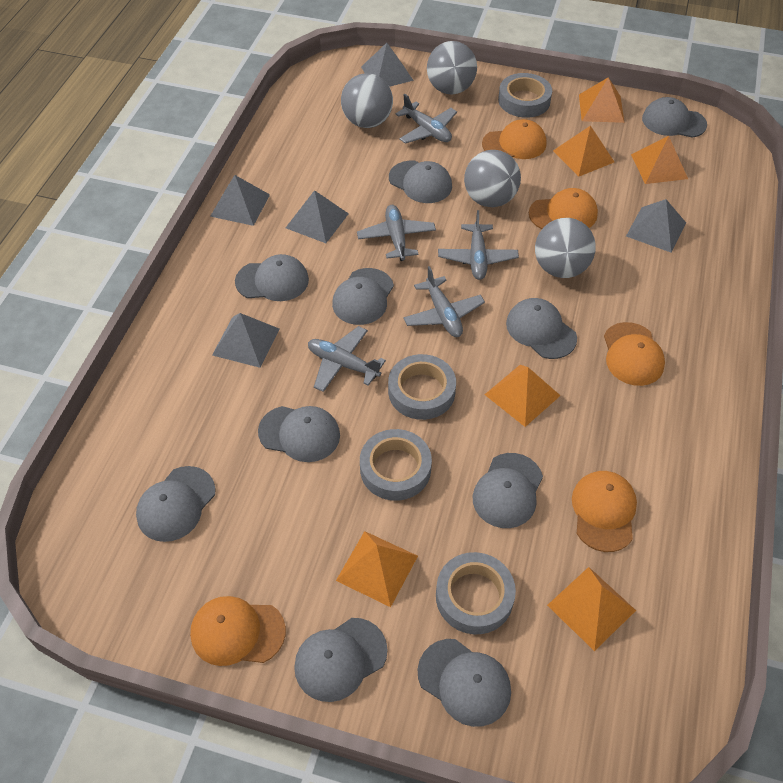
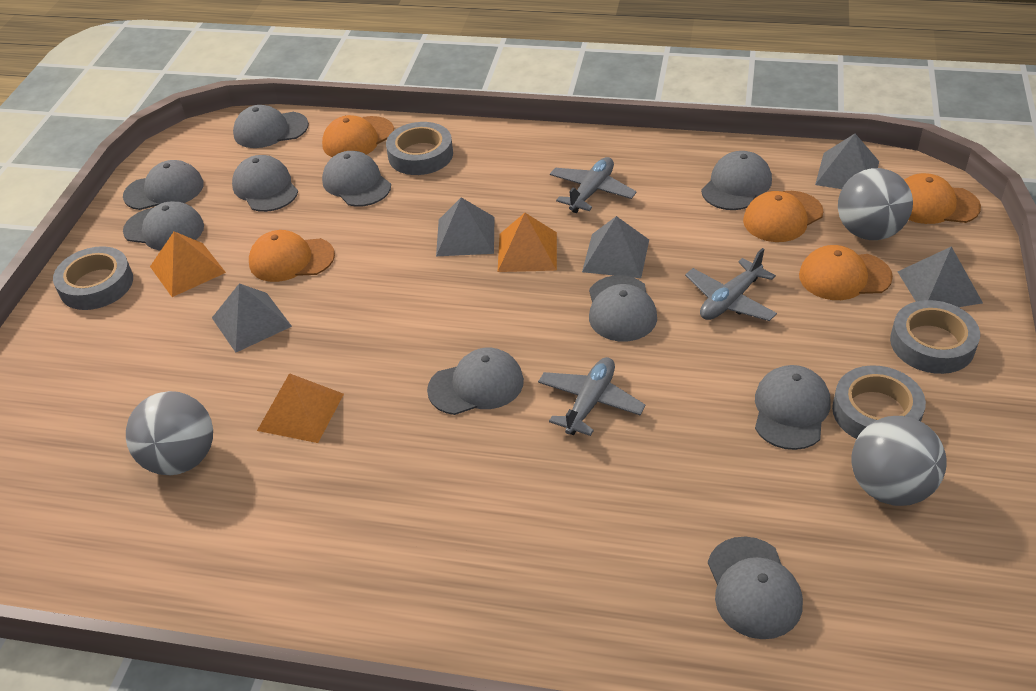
grey ball: [341,73,393,128] [427,41,477,94] [464,150,521,207] [535,218,596,278] = 4 -> [126,391,213,475] [838,168,913,240] [851,416,947,506] = 3
grey plane: [308,326,386,392] [357,205,436,261] [396,94,457,144] [403,266,485,337] [438,210,519,280] = 5 -> [538,357,646,436] [550,157,637,213] [685,248,777,321] = 3
orange pyramid: [336,531,418,607] [485,365,561,427] [547,567,636,651] [553,125,614,177] [579,77,625,123] [631,136,688,184] = 6 -> [150,231,226,297] [257,373,344,443] [498,213,557,272] = 3

